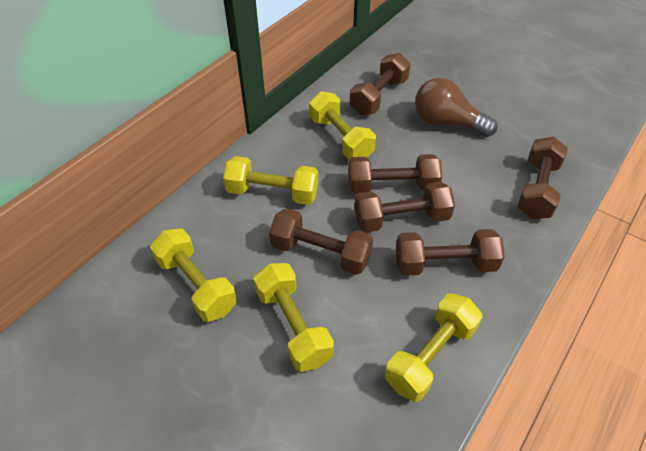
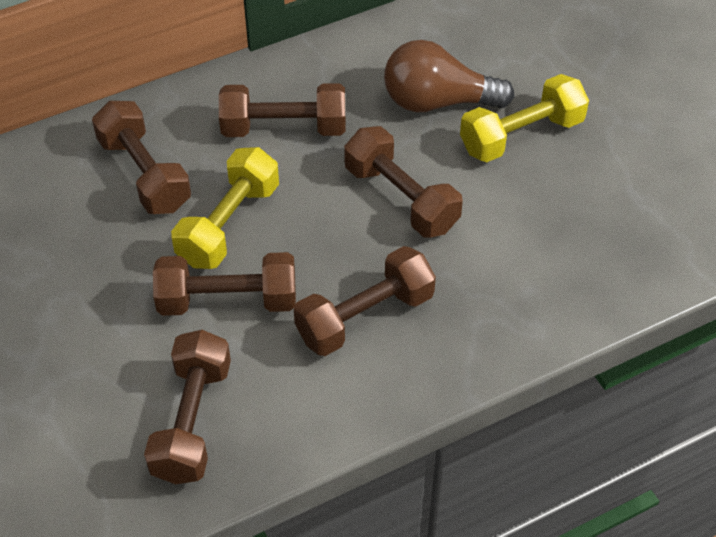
yellow dumbbell: [150,228,237,322] [223,156,318,205] [254,263,334,372] [309,91,376,160] [385,293,483,402] = 5 -> [171,147,279,269] [460,74,589,162] = 2

